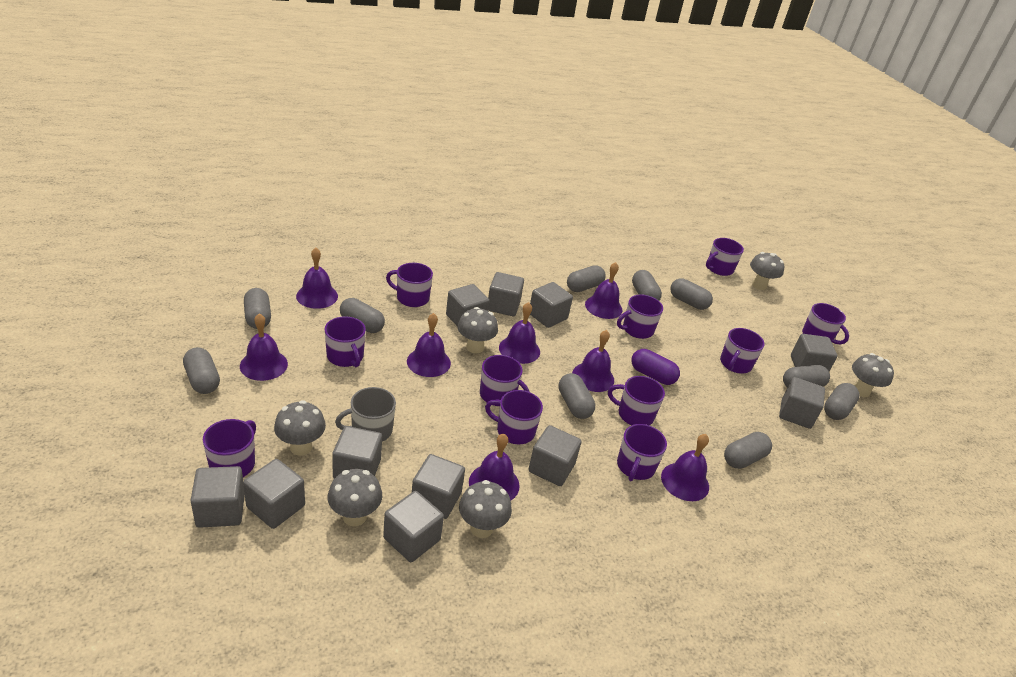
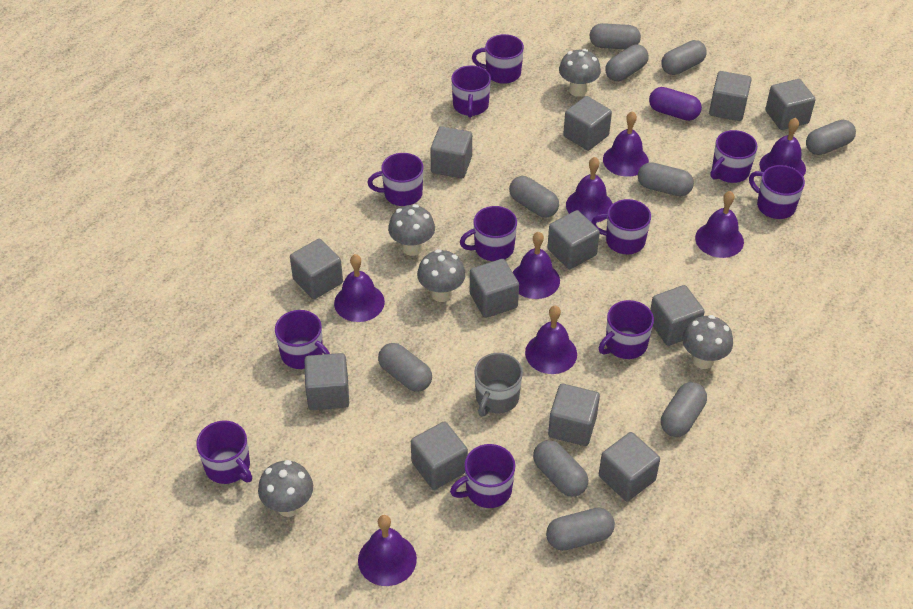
grey cube: [190,466,245,528] [243,459,305,529] [332,426,382,479] [383,491,444,562] [412,454,465,519] [446,284,489,327] [488,272,524,316] [528,425,582,486] [530,282,573,328] [779,377,825,429] [791,334,838,371] = 11 -> [290,239,343,299] [305,353,349,410] [411,421,468,490] [430,127,472,178] [470,259,519,318] [547,210,600,269] [548,384,600,446] [563,96,612,151] [599,432,660,501] [650,285,705,346] [709,71,752,121] [765,79,816,130] = 12
grey mushroom: [274,400,326,456] [328,469,382,527] [457,307,498,354] [459,480,512,538] [750,252,784,290] [852,353,894,397] = 6 -> [258,460,313,517] [388,204,435,256] [417,249,466,302] [559,49,601,97] [682,315,733,369] = 5

